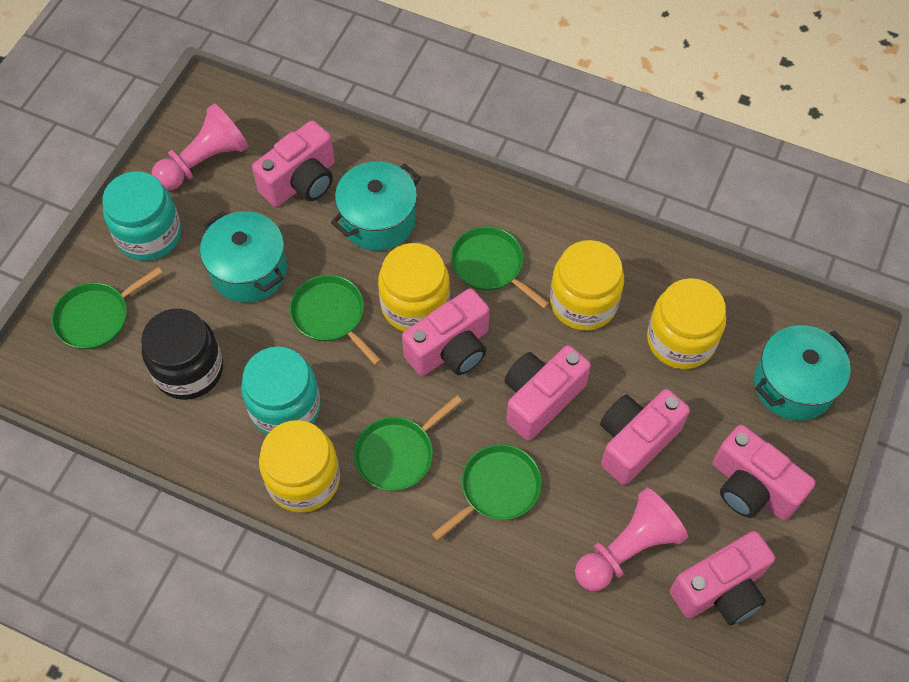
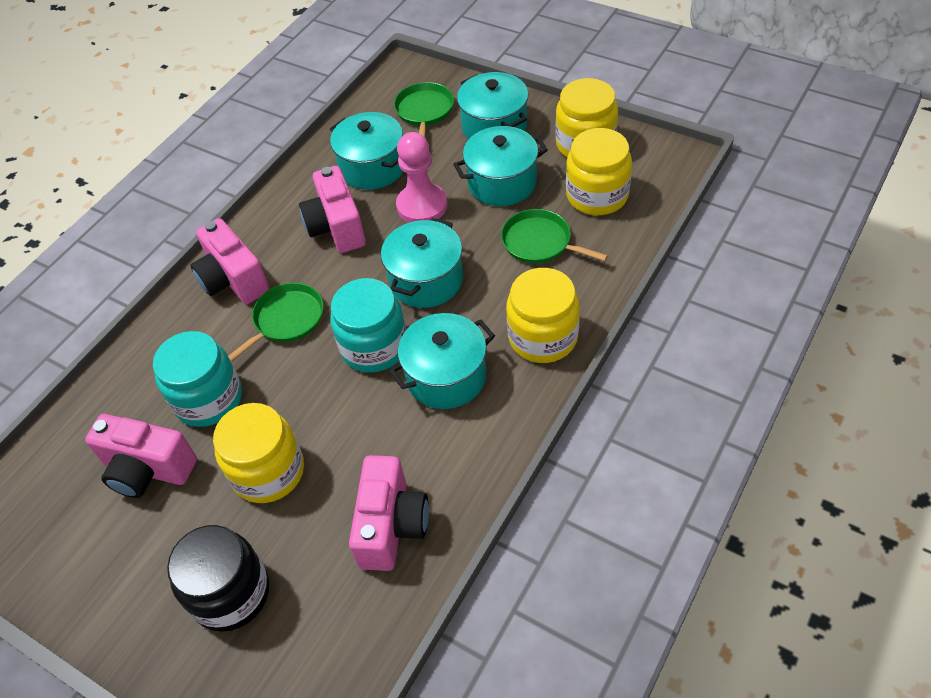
green pan: [51,267,163,349] [290,275,381,365] [354,395,462,491] [432,444,542,541] [451,226,549,309] = 5 -> [228,283,323,362] [394,82,454,137] [501,209,608,263] = 3
pink camera: [252,120,335,207] [402,288,490,376] [504,345,591,441] [600,389,690,485] [670,531,775,626] [713,425,816,520] = 6 -> [85,414,197,498] [190,218,269,304] [299,166,366,253] [349,455,429,571] = 4
pink pawn: [151,103,248,191] [575,488,688,591] = 2 -> [396,132,448,223] = 1
turquoise pot: [200,211,287,303] [331,161,421,251] [754,325,852,421] = 3 -> [330,112,403,190] [381,218,463,308] [389,313,495,409] [453,126,548,206] [457,72,528,140] = 5

